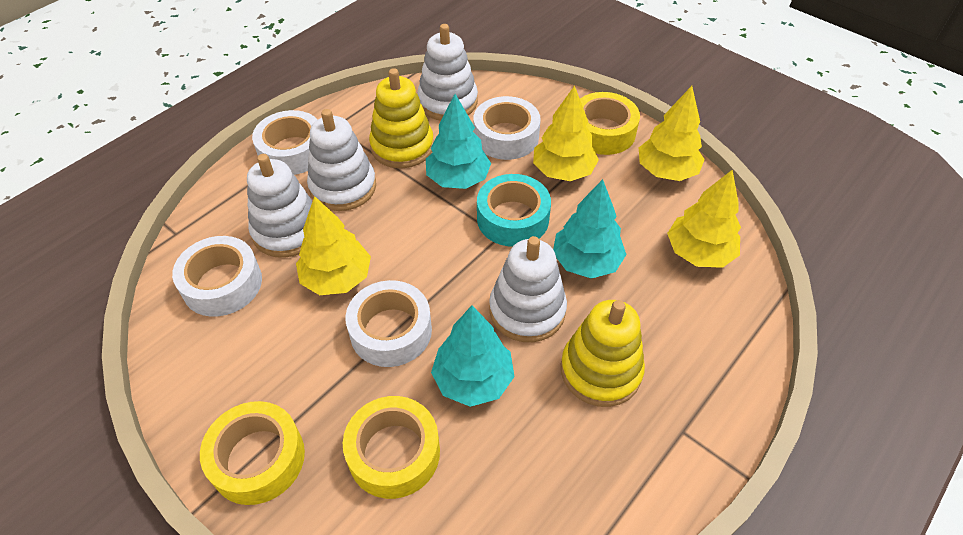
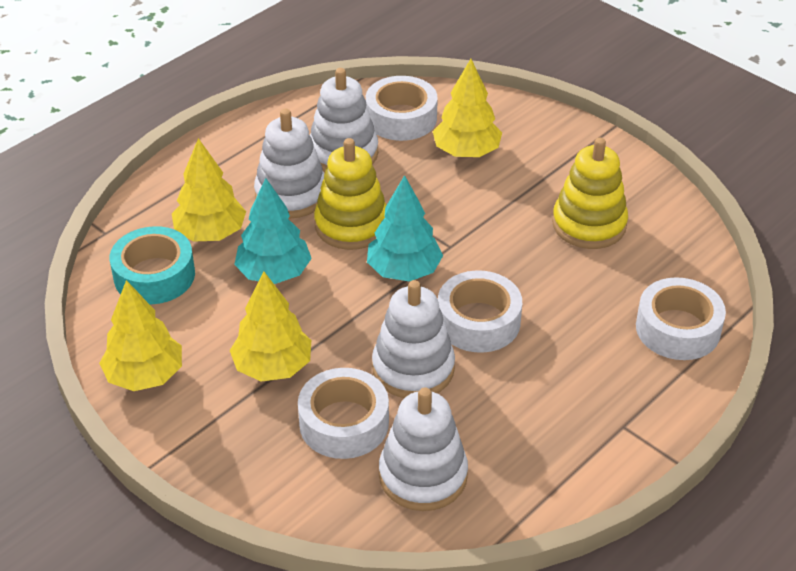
turquoise tree: [426,94,491,189] [431,305,515,407] [553,179,627,279] = 3 -> [234,178,312,284] [367,175,443,281] = 2
yellow tape: [200,401,305,505] [343,396,440,499] [580,92,640,155] = 3 -> none = 0

